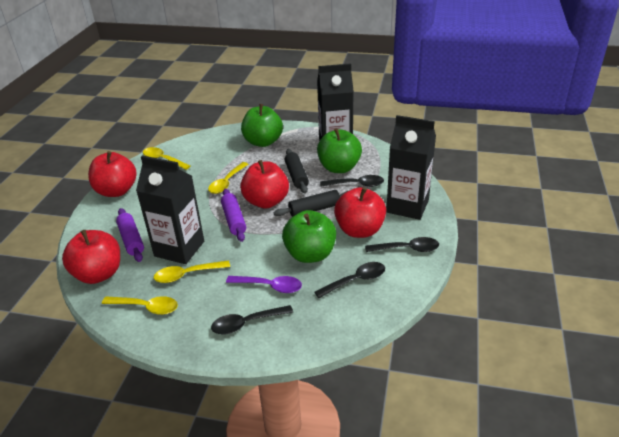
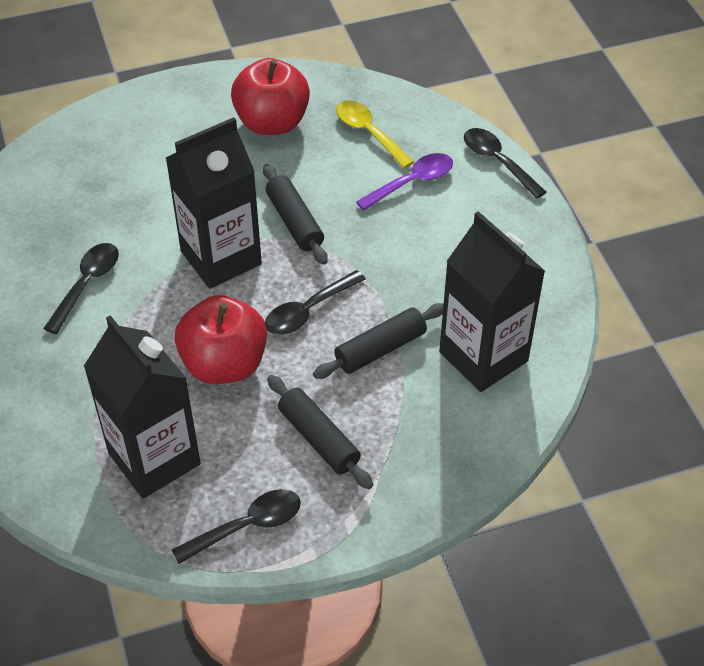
black rolling pin: [273,190,348,217] [285,149,309,194] = 2 -> [263,164,328,265] [267,375,373,489] [313,303,444,379] = 3
green apple: [241,104,283,147] [282,210,336,263] [317,128,362,173] = 3 -> none = 0
purple rolling pin: [116,208,144,262] [221,189,246,242] = 2 -> none = 0
red apple: [62,230,120,284] [88,151,137,197] [240,160,289,208] [334,187,386,238] = 4 -> [175,295,267,384] [231,58,310,135] = 2
yellow spoon: [102,296,178,315] [143,147,190,170] [154,260,230,283] [208,162,248,194] = 4 -> [336,100,414,168] = 1

